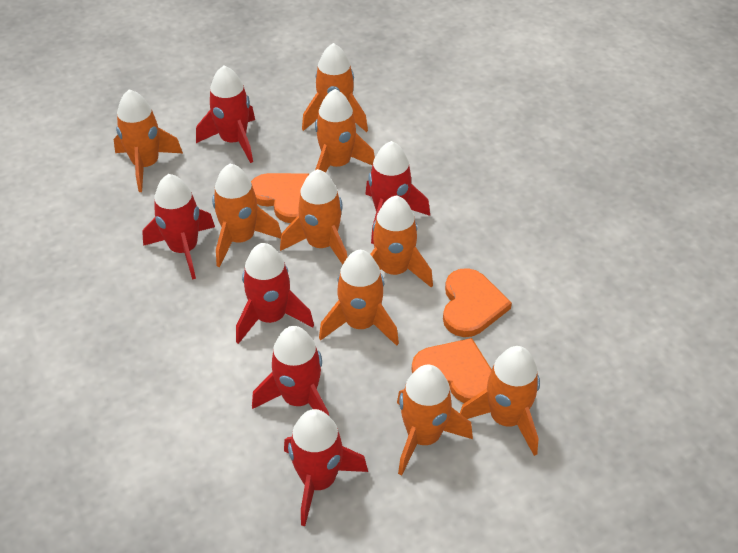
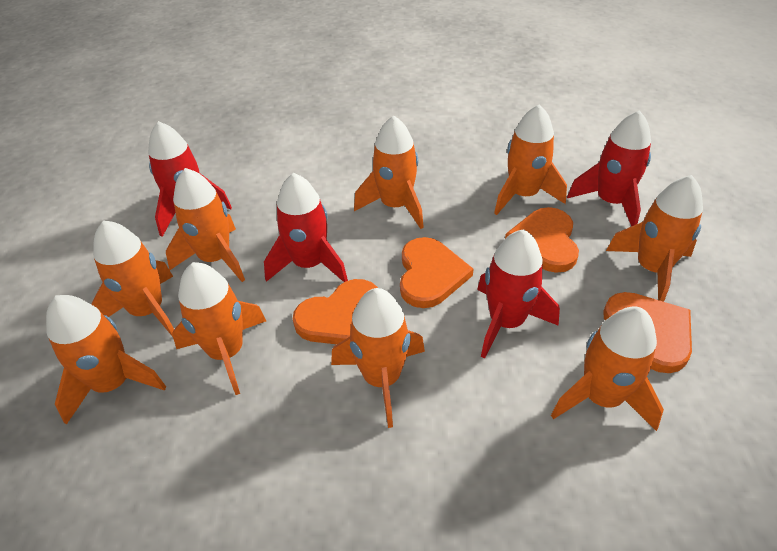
orange heart: [251,173,309,223] [412,338,492,403] [443,268,512,337] = 3 -> [293,279,378,344] [400,237,473,308] [505,207,579,273] [603,292,692,373] = 4
red rocket: [142,174,215,280] [196,65,255,163] [236,243,314,344] [252,326,329,416] [284,409,368,526] [365,141,430,244] = 6 -> [148,121,232,237] [264,173,348,282] [477,229,560,359] [567,110,651,226] = 4

